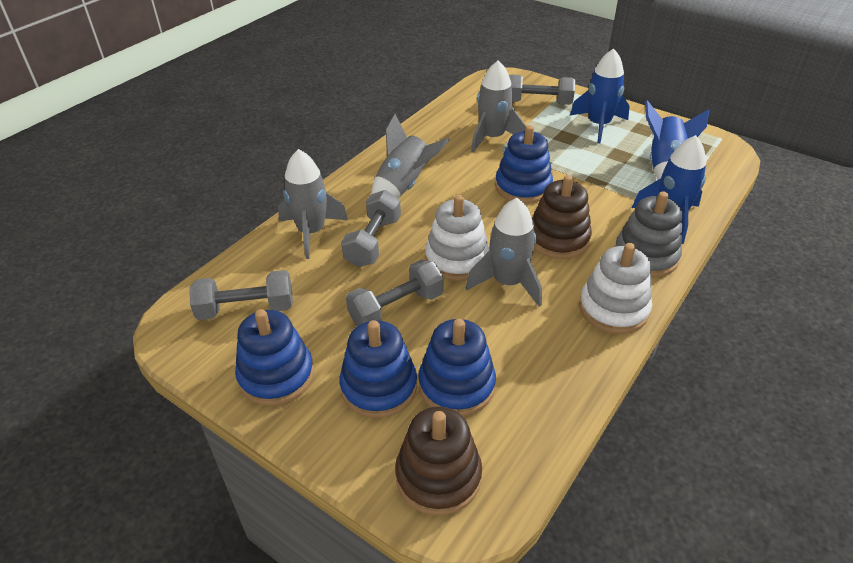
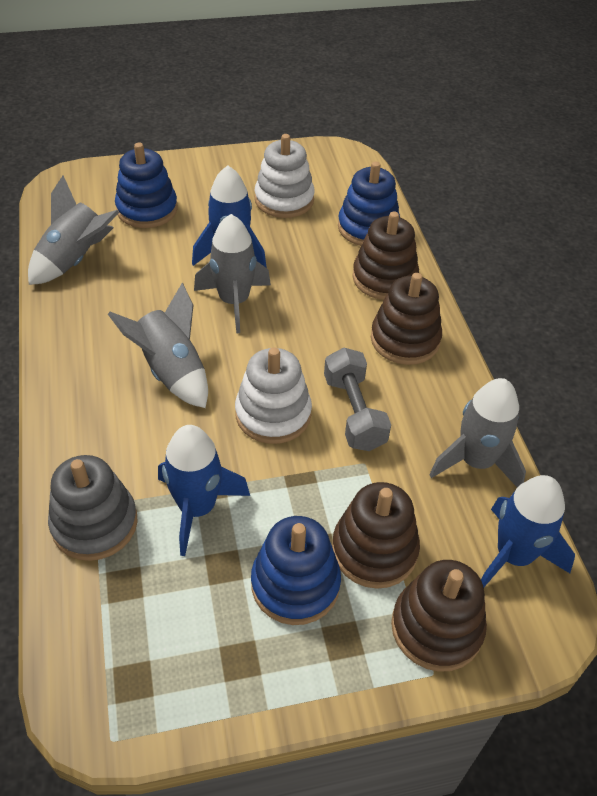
blue stacking toy: [235,309,314,406] [339,320,417,418] [418,319,496,416] [495,125,553,204] = 4 -> [115,143,178,228] [251,516,341,625] [338,161,400,246] = 3
brown stacking toy: [395,406,482,516] [532,175,592,259] = 2 -> [332,482,420,589] [352,211,419,300] [371,273,442,365] [391,560,487,672] = 4
grey dumbbell: [189,270,293,320] [341,190,401,267] [346,259,444,326] [509,75,575,105] = 4 -> [324,347,391,451] = 1

